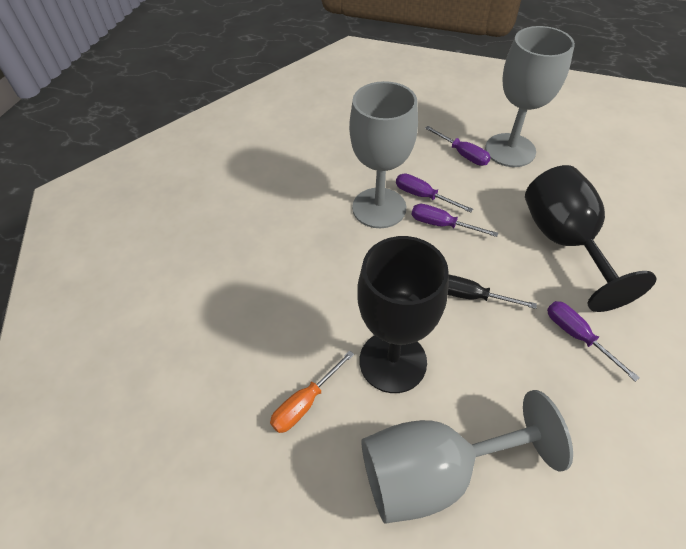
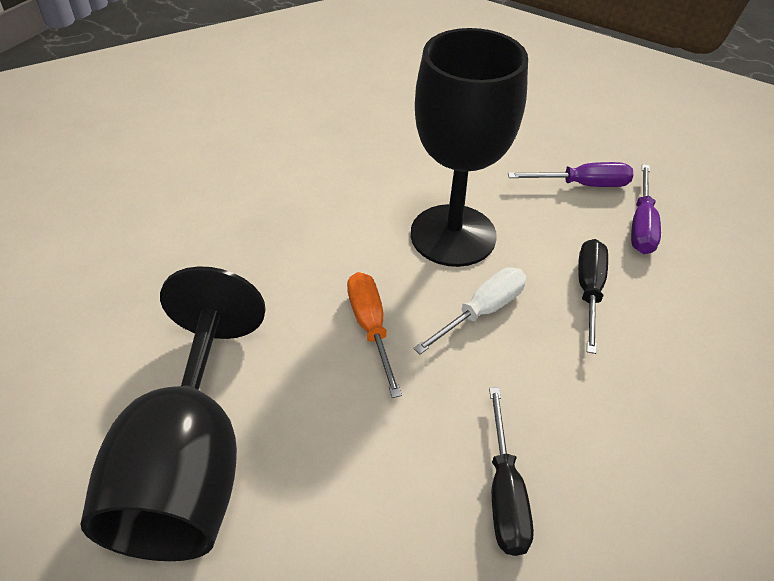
black screwdriver: [448,275,537,309] = 1 -> [489,387,534,556] [578,239,608,354] = 2
grey goblet: [349,81,418,228] [361,390,573,524] [485,26,575,167] = 3 -> none = 0
purple screwdriver: [396,173,473,213] [412,204,498,237] [425,126,491,166] [547,301,640,382] = 4 -> [508,162,634,187] [631,164,661,254] = 2
white screwdriver: none = 0 -> [413,267,526,354] = 1

